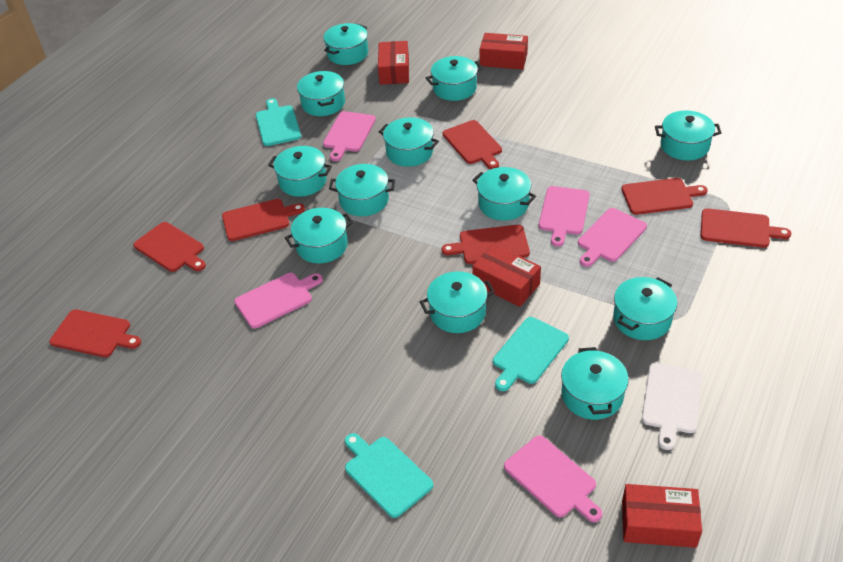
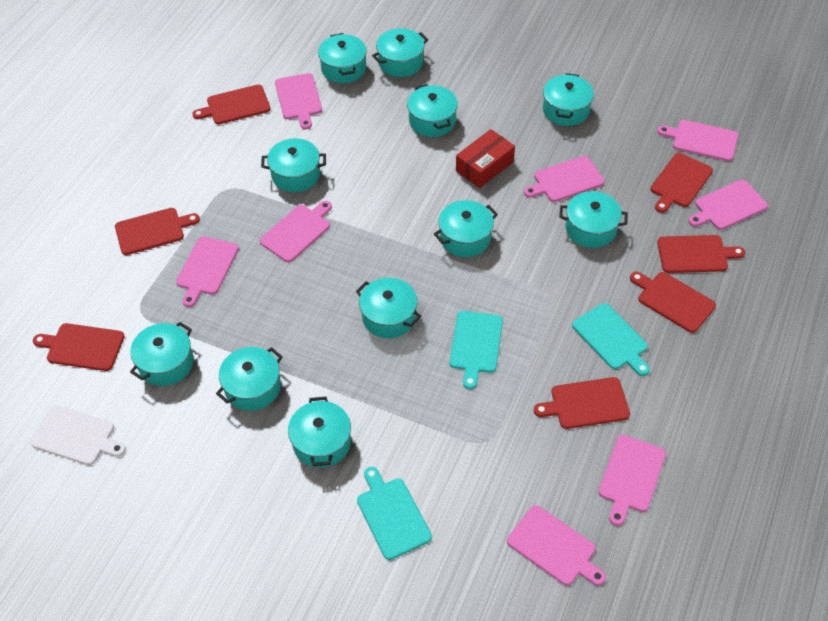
pink cutting board: [234,273,323,329] [323,111,376,161] [504,435,602,522] [539,186,590,247] [578,208,647,267] = 5 -> [176,236,239,307] [260,201,332,262] [275,73,322,129] [507,505,606,586] [524,156,605,202] [599,435,666,526] [657,120,738,161] [688,180,768,230] = 8
red box: [378,41,409,85] [472,244,541,307] [480,33,528,70] [622,484,702,548] = 4 -> [456,129,515,188] = 1
turquoise pot: [268,146,332,197] [285,208,353,263] [297,71,345,116] [324,23,368,65] [329,164,395,216] [379,117,439,167] [420,271,495,333] [426,56,483,101] [472,167,536,221] [561,347,629,420] [613,277,677,340] [655,110,721,161] = 12 -> [130,322,194,386] [216,347,283,411] [261,138,326,192] [288,397,351,468] [318,33,367,83] [356,278,421,338] [372,28,428,77] [407,84,458,137] [434,200,498,257] [543,73,594,126] [559,191,628,248] = 11

